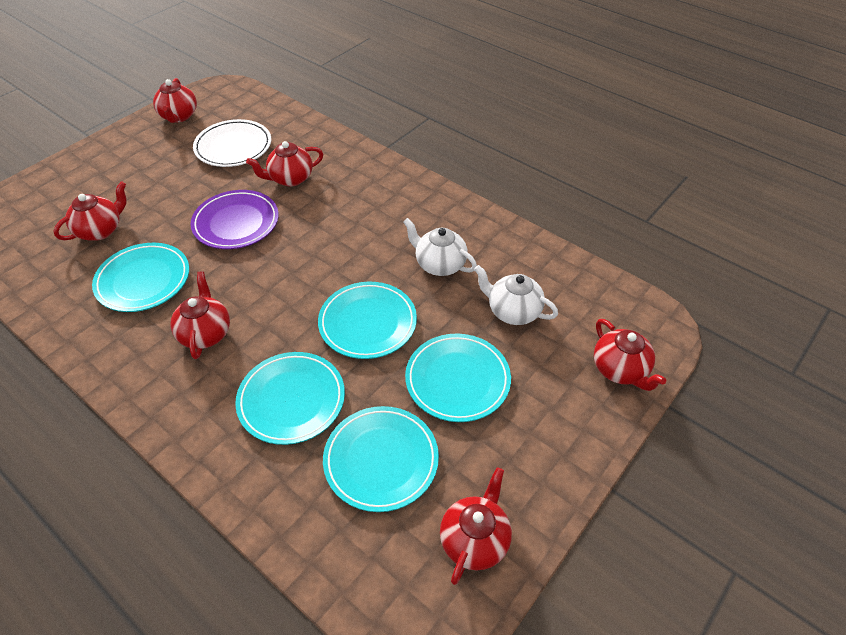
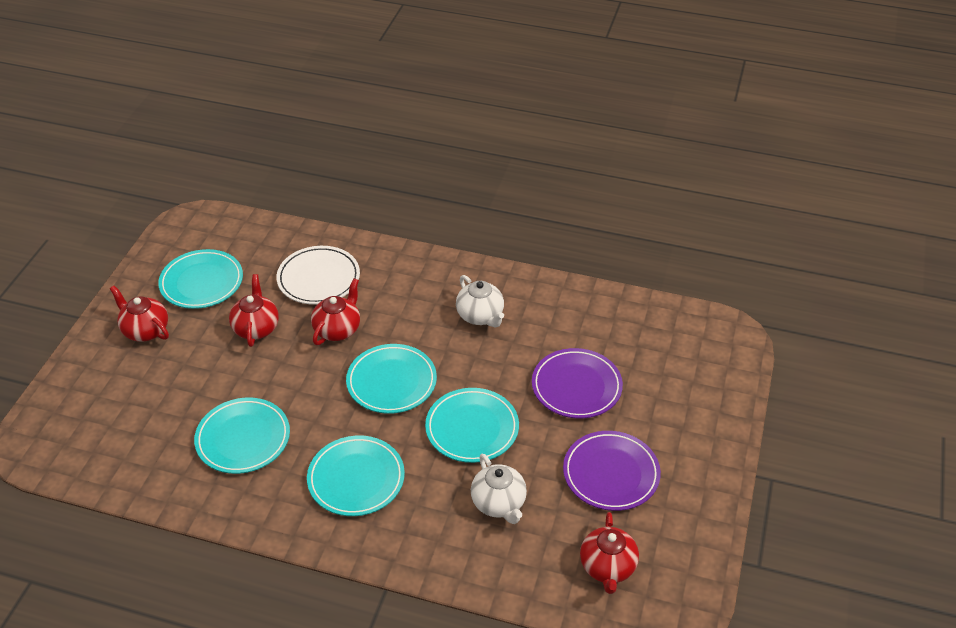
purple plate: [191,190,279,249] = 1 -> [532,348,623,419] [563,431,661,511] = 2
red teapot: [53,181,127,241] [153,78,197,123] [170,271,230,359] [246,141,323,186] [440,467,512,585] [594,319,666,391] = 6 -> [110,286,169,342] [229,274,279,347] [311,278,360,345] [580,512,639,594] = 4

